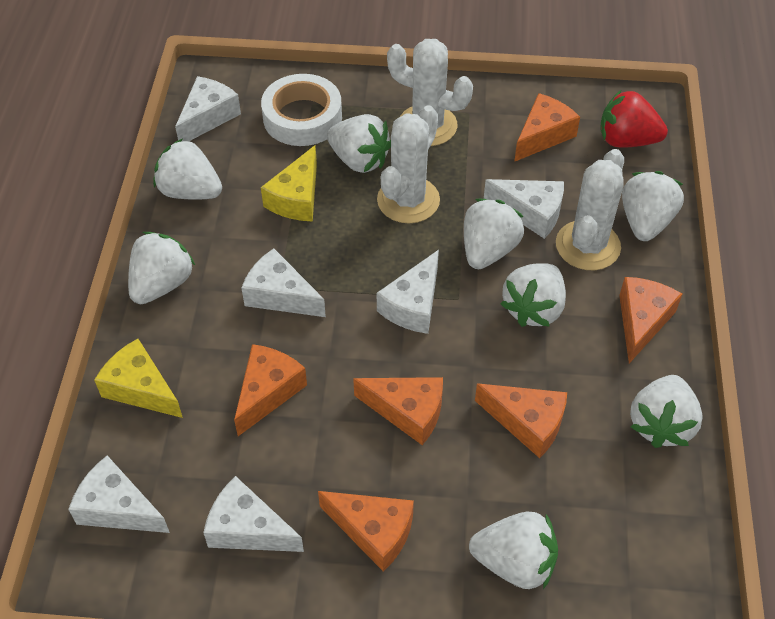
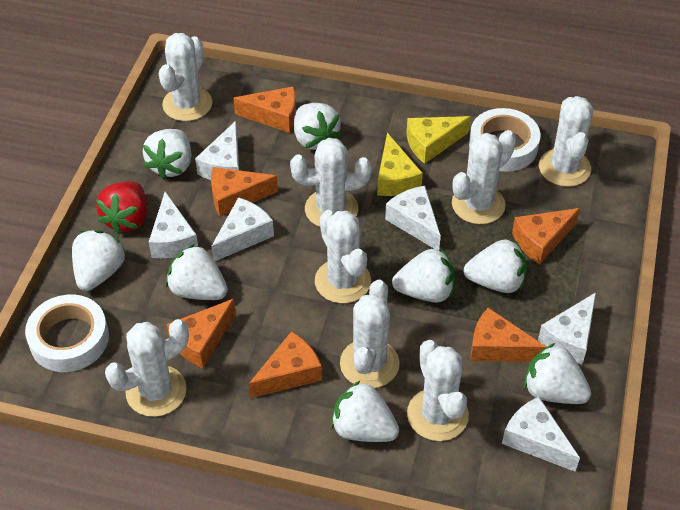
white cactus: [377,105,440,223] [387,39,473,146] [556,149,624,270] = 3 -> [105,319,189,417] [159,33,212,121] [290,138,372,227] [315,210,371,304] [340,280,400,388] [407,340,469,441] [452,130,516,224] [539,96,593,187] = 8
white tape: [261,74,342,146] = 1 -> [25,295,109,372] [469,108,540,172] = 2

